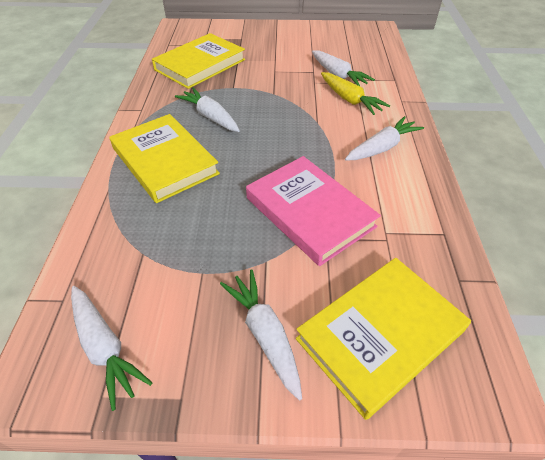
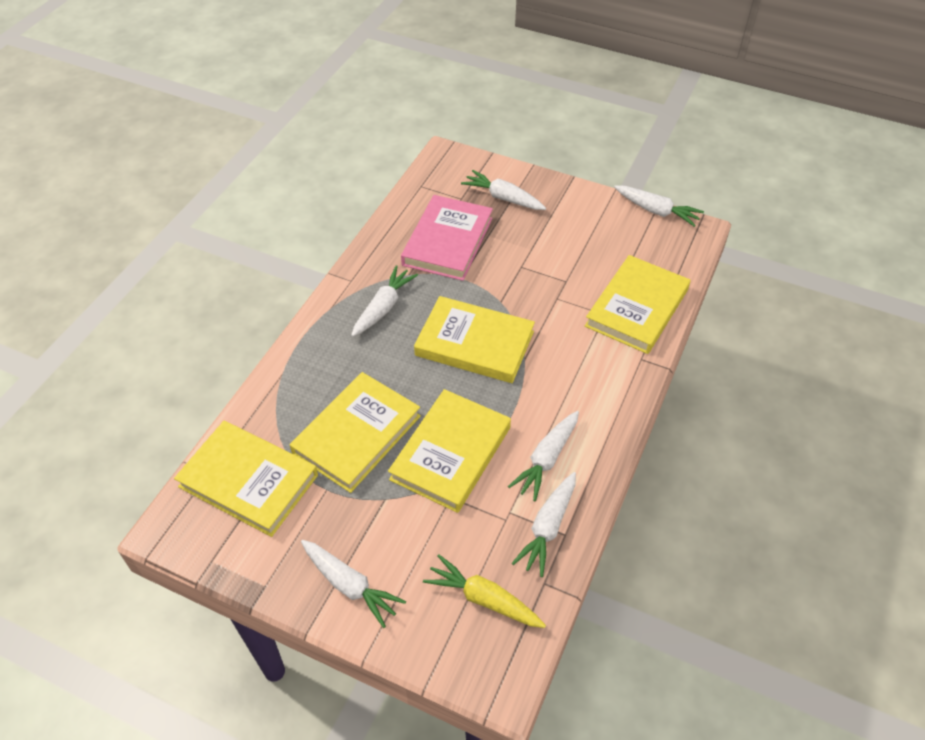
white carrot: [71,286,153,411] [175,87,240,132] [220,269,302,401] [312,50,375,86] [345,116,424,161] = 5 -> [301,540,406,628] [351,265,418,337] [461,170,546,210] [508,411,579,501] [512,472,576,577] [614,186,704,227] = 6
yellow book: [110,114,220,203] [152,33,245,89] [296,258,471,420] = 3 -> [174,421,318,537] [290,372,421,493] [388,389,511,513] [414,296,535,383] [585,255,690,354] = 5

